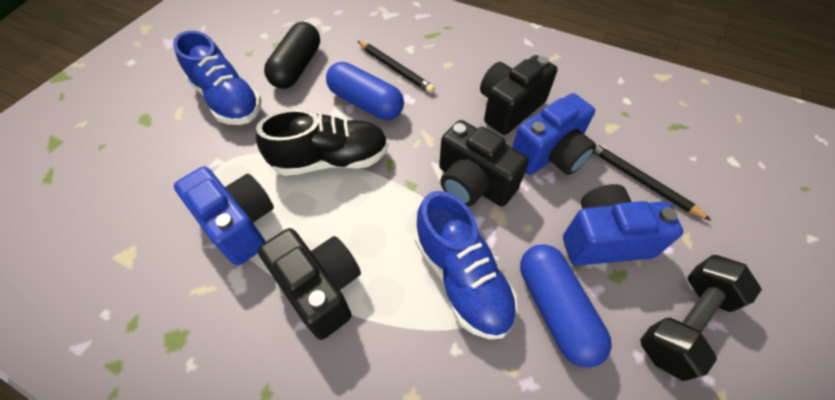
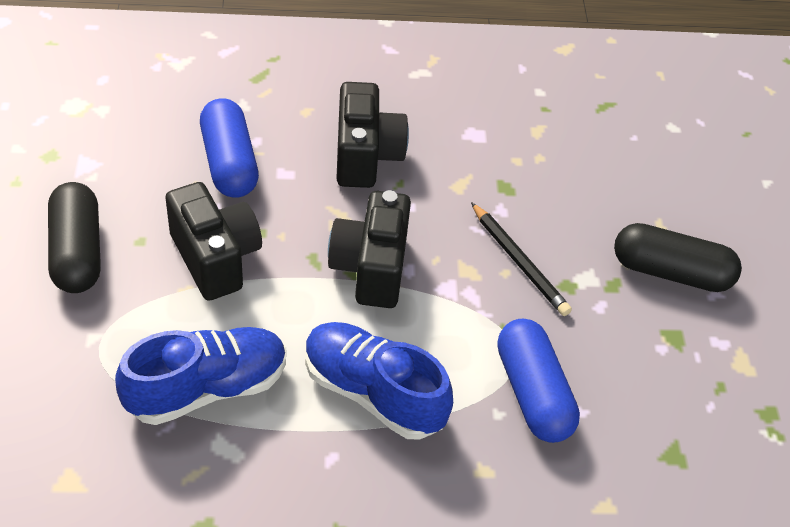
black capsule: [264,22,320,89] = 1 -> [48,182,101,293] [614,223,742,292] = 2
black dumbbell: [640,255,762,381] = 1 -> none = 0
black pencil: [358,41,435,93] [594,144,711,220] = 2 -> [471,202,572,316] = 1
black shoe: [256,109,389,176] = 1 -> none = 0
blue camera: [174,166,274,266] [512,93,597,175] [563,184,683,266] = 3 -> none = 0

